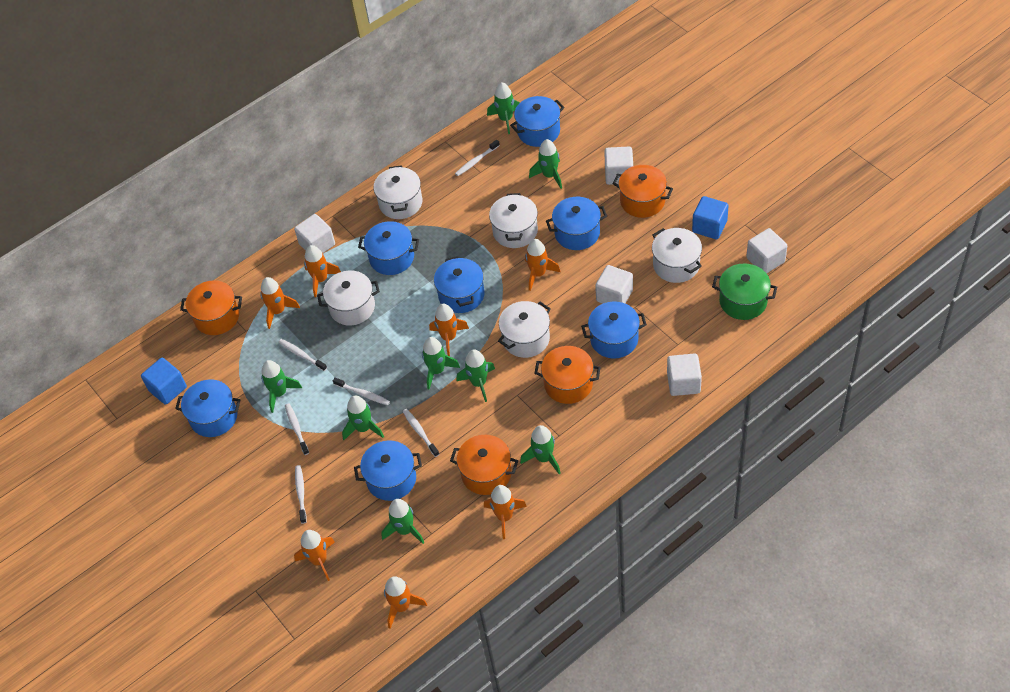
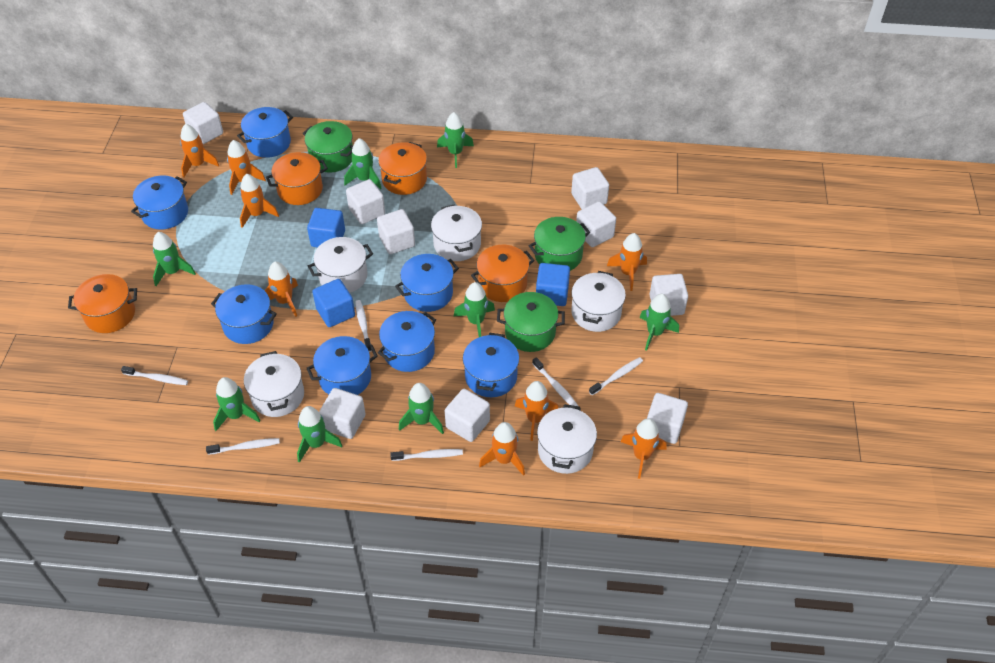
blue cube: [141,357,187,405] [692,196,729,239] = 2 -> [307,208,345,248] [312,279,355,327] [536,263,570,306] = 3
green pot: [712,264,777,320] = 1 -> [302,121,353,173] [497,292,565,352] [528,217,590,271] = 3
orange rocket: [260,277,300,329] [294,530,335,581] [304,245,341,297] [384,576,427,629] [429,304,469,356] [484,485,527,539] [525,239,560,291] = 7 -> [180,124,219,177] [227,140,266,195] [240,174,279,228] [264,262,298,317] [479,422,525,476] [515,381,559,441] [607,233,647,291] [621,418,667,479] = 8
white cube: [294,214,335,253] [595,265,633,304] [604,147,633,185] [667,353,702,396] [746,228,787,273] = 5 -> [183,102,223,144] [319,388,366,439] [346,179,385,224] [377,209,415,254] [445,389,490,442] [571,167,609,209] [576,201,616,247] [647,393,688,444] [649,274,688,316] = 9

